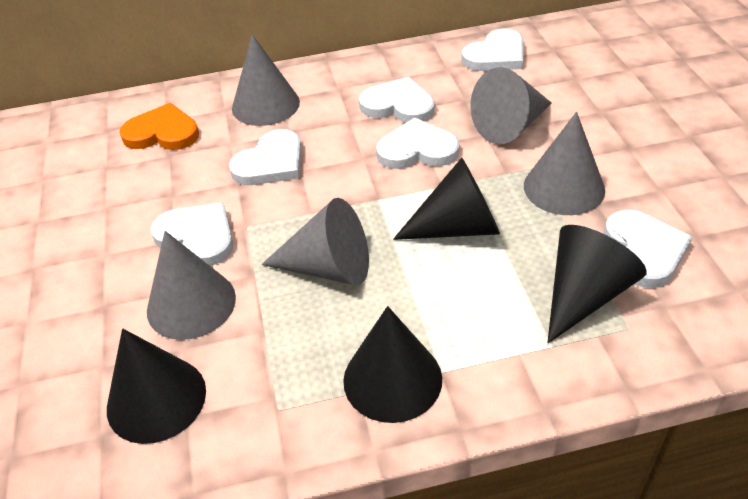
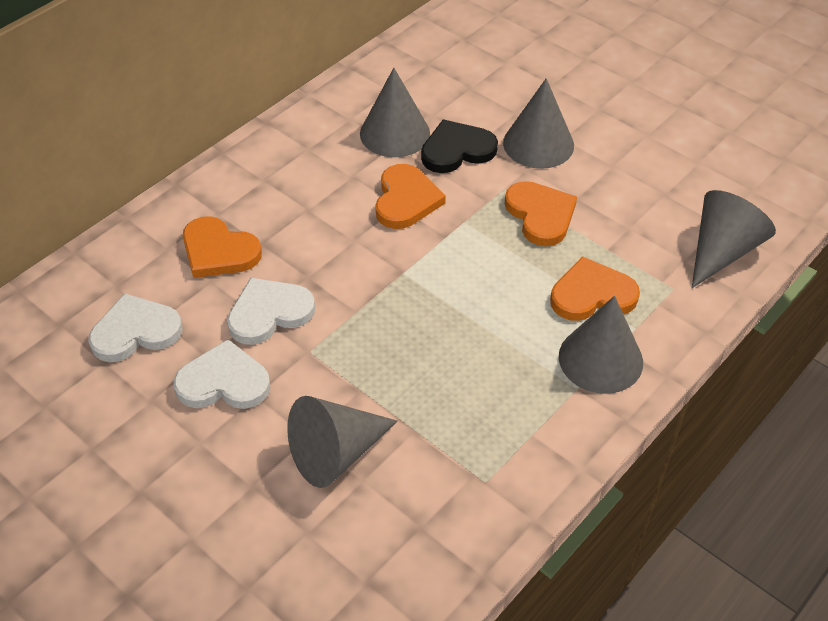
black cone: [107,328,206,444] [343,306,442,423] [393,158,500,240] [547,225,647,343] = 4 -> none = 0
black heart: none = 0 -> [421,120,498,173] = 1
orange heart: [119,103,199,150] = 1 -> [183,216,262,278] [376,164,446,229] [505,181,577,246] [550,256,640,321] = 4
white heart: [150,203,233,266] [229,129,302,185] [359,76,435,123] [376,118,459,169] [461,28,523,71] [604,210,692,288] = 6 -> [89,294,183,362] [174,339,271,409] [227,278,315,345] = 3

